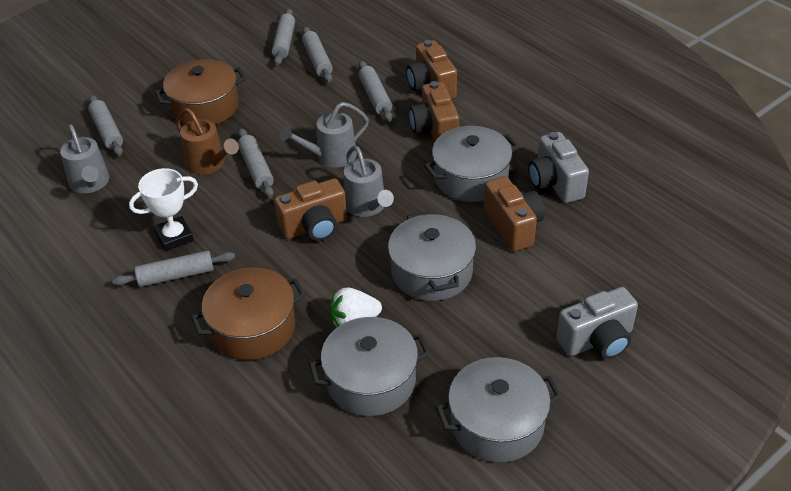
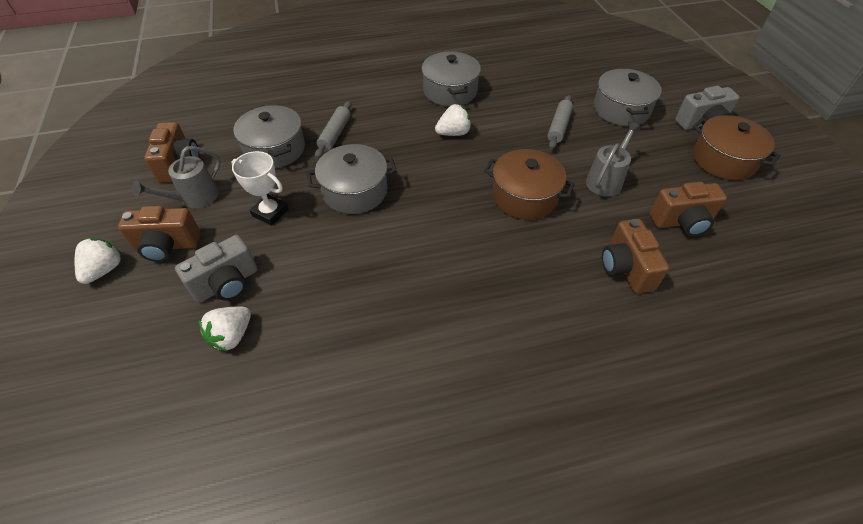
brown watering can: [176,108,239,175] = 1 -> none = 0
grey rolling pin: [88,95,123,156] [112,250,235,287] [238,128,274,198] [272,9,295,65] [302,27,333,82] [358,61,393,122] = 6 -> [315,101,351,158] [547,95,573,149] = 2
grey watering can: [60,124,110,193] [280,102,369,168] [344,146,394,217] = 3 -> [132,146,221,208] [586,122,641,197] = 2
white strawberry: [330,288,382,327] = 1 -> [74,238,122,284] [199,306,251,351] [435,104,471,136] = 3

